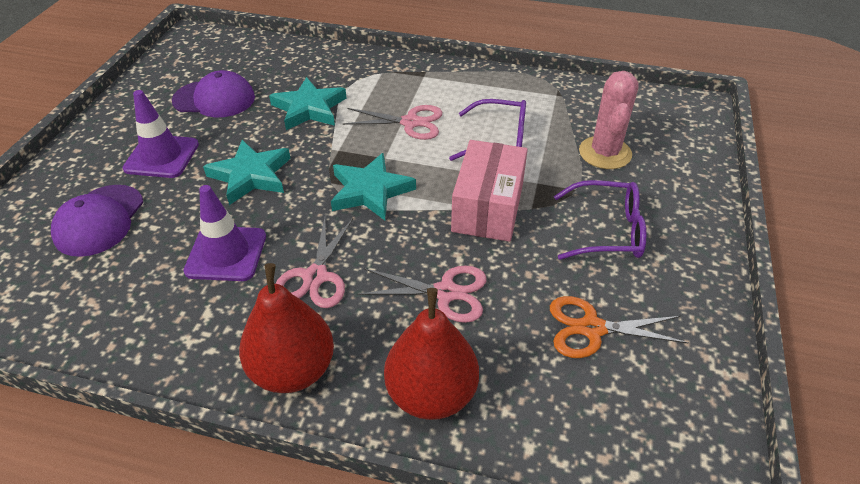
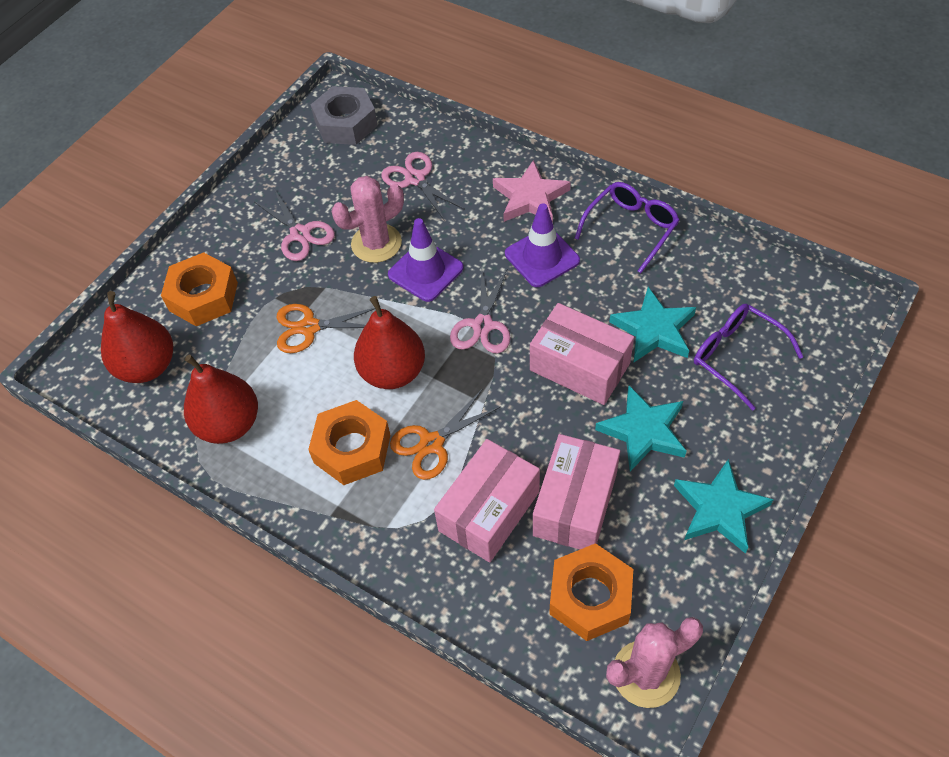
grey nut: none = 0 -> [311,86,378,145] = 1
orange nut: none = 0 -> [161,252,238,326] [308,400,390,485] [549,543,633,641] = 3
orange scissors: [550,296,689,358] = 1 -> [277,304,375,353] [390,389,500,480] = 2
pink box: [451,140,528,242] = 1 -> [434,439,540,562] [530,303,634,405] [533,434,620,550] = 3
pink cactus: [579,71,639,169] = 1 -> [332,176,404,263] [606,617,703,708] = 2
pink star: none = 0 -> [493,160,571,222] = 1
purple cap: [51,185,143,257] [172,70,255,117] = 2 -> none = 0
red pear: [239,263,334,393] [384,288,479,420] = 2 -> [101,291,173,383] [184,355,258,444] [354,296,425,389] = 3

